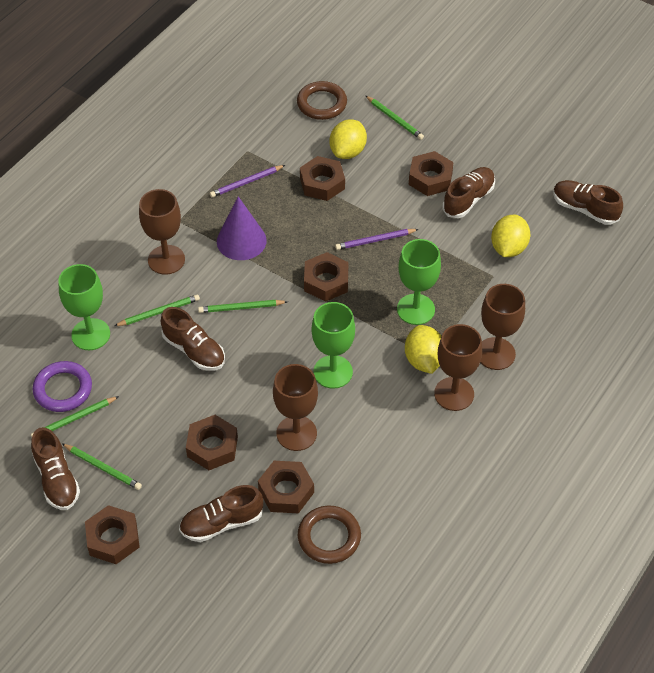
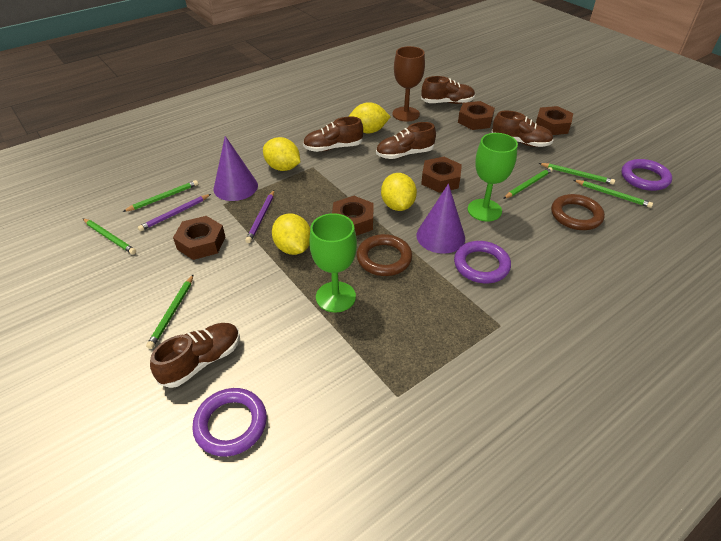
brown goblet: [139,189,185,275] [273,364,318,451] [434,324,482,411] [480,284,525,370] = 4 -> [393,46,425,122] = 1
brown nut: [85,505,140,564] [186,415,238,470] [258,461,314,513] [300,156,345,201] [304,252,348,302] [409,151,454,196] = 6 -> [173,216,225,260] [332,196,374,236] [421,157,462,193] [458,101,495,130] [536,106,573,135] = 5
green goblet: [58,264,110,350] [311,302,355,389] [397,239,441,325] = 3 -> [309,213,357,313] [468,133,518,222] = 2
green pencil: [31,396,119,437] [62,444,142,490] [114,294,200,326] [198,300,288,313] [366,96,424,140] = 5 -> [83,218,136,255] [123,180,198,212] [146,274,194,349] [503,167,553,199] [539,163,615,185] [574,180,653,208] = 6
purple cone: [217,196,267,260] = 1 -> [214,136,258,201] [416,184,465,254] = 2
purple ring: [33,361,92,412] = 1 -> [192,388,267,457] [454,241,511,283] [621,159,672,191] = 3
yellow lemon: [330,119,367,159] [405,325,442,374] [491,215,530,257] = 3 -> [263,137,300,171] [272,213,310,255] [349,102,391,133] [381,173,417,211] = 4

